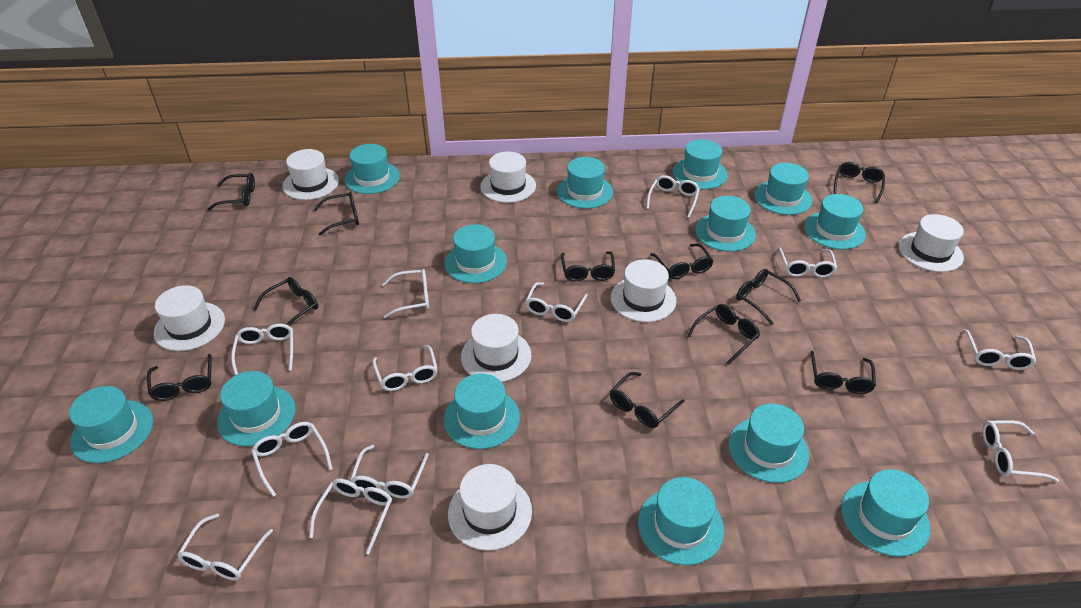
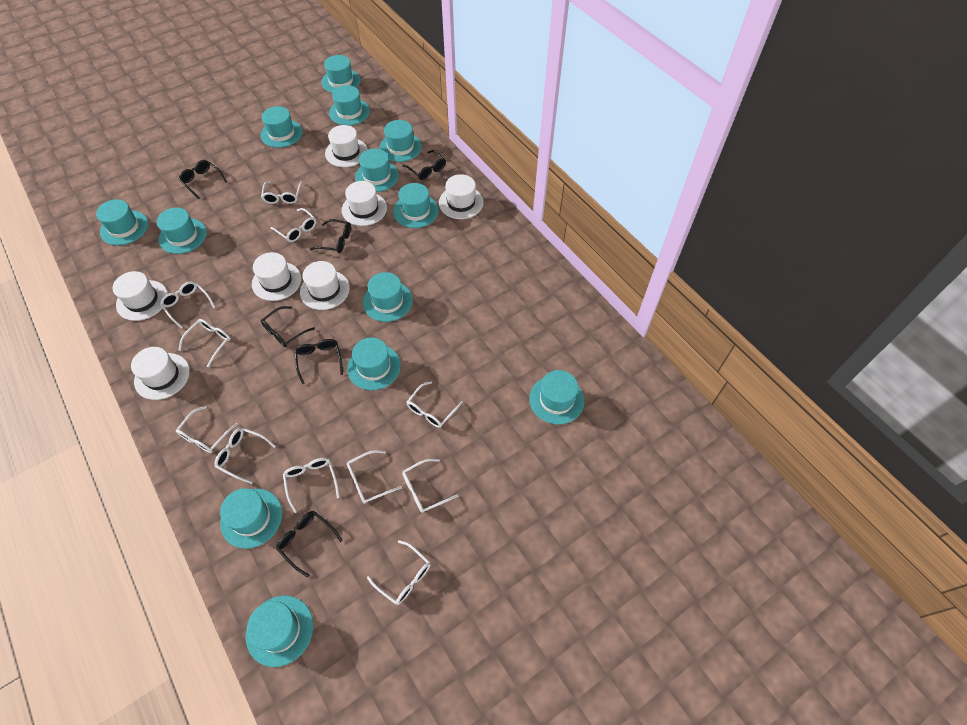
black glasses: [147,354,212,401] [207,173,255,210] [253,277,318,326] [314,192,359,236] [561,251,615,282] [610,372,685,428] [650,243,713,279] [687,304,760,365] [736,269,801,325] [811,351,876,394] [833,162,885,203] = 11 -> [179,160,227,199] [261,306,315,347] [276,511,343,578] [294,339,343,384] [310,219,351,253] [403,150,446,180] = 6
white glasses: [177,514,273,581] [231,324,293,375] [251,422,332,497] [309,479,392,555] [350,445,429,499] [372,345,438,391] [382,269,429,318] [525,282,588,322] [646,175,700,218] [778,248,837,278] [963,329,1037,370] [982,420,1059,482] = 12 -> [160,281,215,329] [176,406,238,453] [178,319,231,367] [215,427,276,484] [261,181,302,204] [270,208,316,242] [283,458,340,513] [347,450,402,504] [367,540,430,605] [402,459,459,513] [407,381,463,428] = 11

